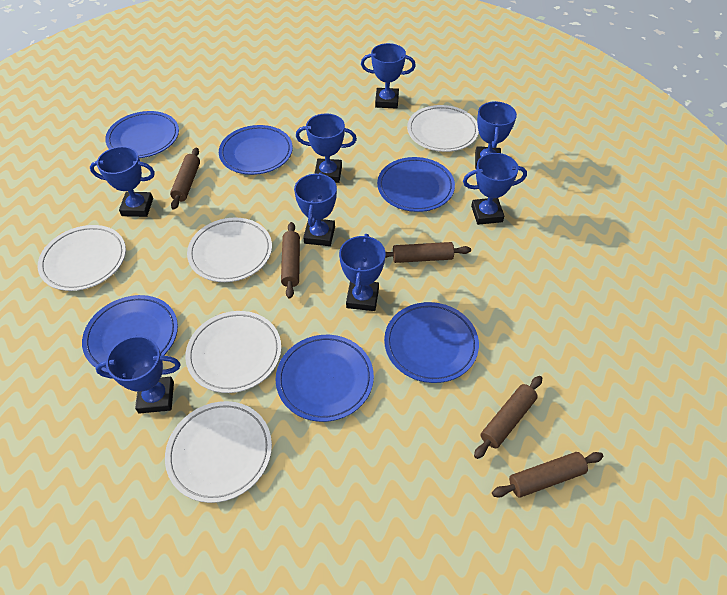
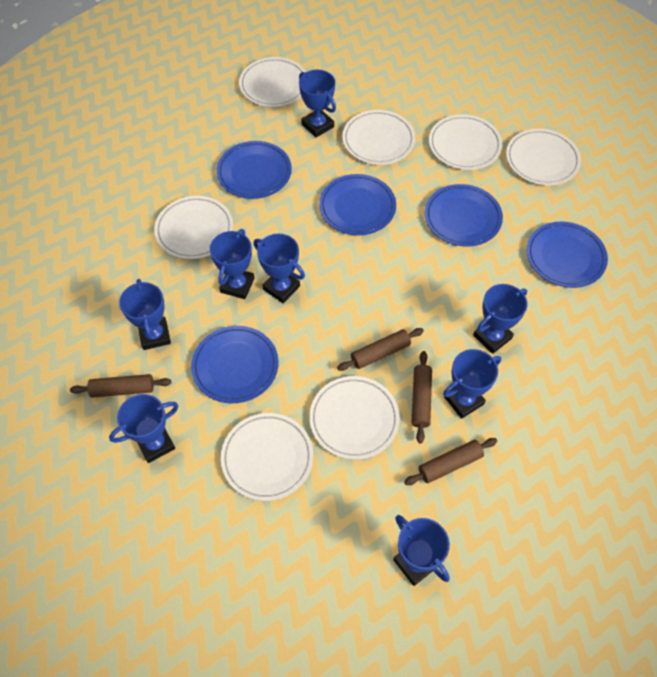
blue plate: [82,295,178,373] [105,111,179,158] [219,125,293,175] [276,335,374,422] [377,157,455,212] [384,302,479,383] = 6 -> [191,326,279,403] [217,141,292,199] [319,174,396,235] [425,184,503,247] [527,222,608,288] = 5
brown rolling pin: [170,148,200,210] [281,222,300,299] [385,242,471,263] [474,376,542,459] [492,452,604,498] = 5 -> [70,374,171,398] [337,328,424,371] [404,438,497,485] [411,351,432,444] = 4
white plate: [38,225,126,291] [165,401,272,503] [185,311,281,393] [187,217,272,282] [407,105,479,152] = 5 -> [154,196,233,259] [221,413,313,501] [239,57,306,107] [309,376,400,460] [342,110,415,165] [429,114,502,170] [506,129,581,185] = 7

